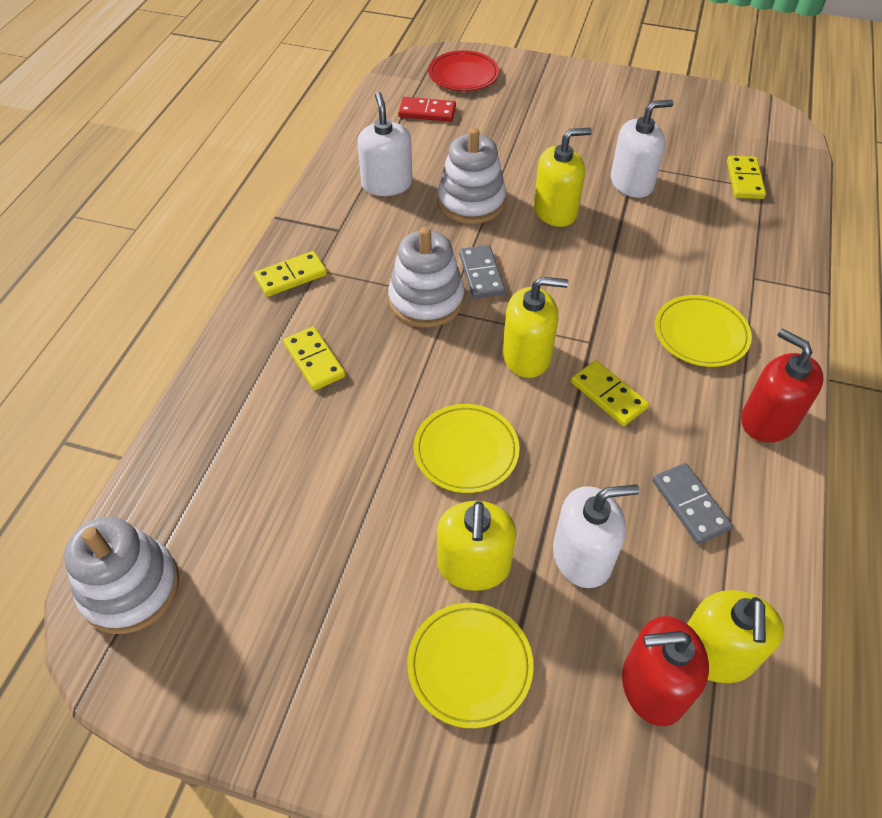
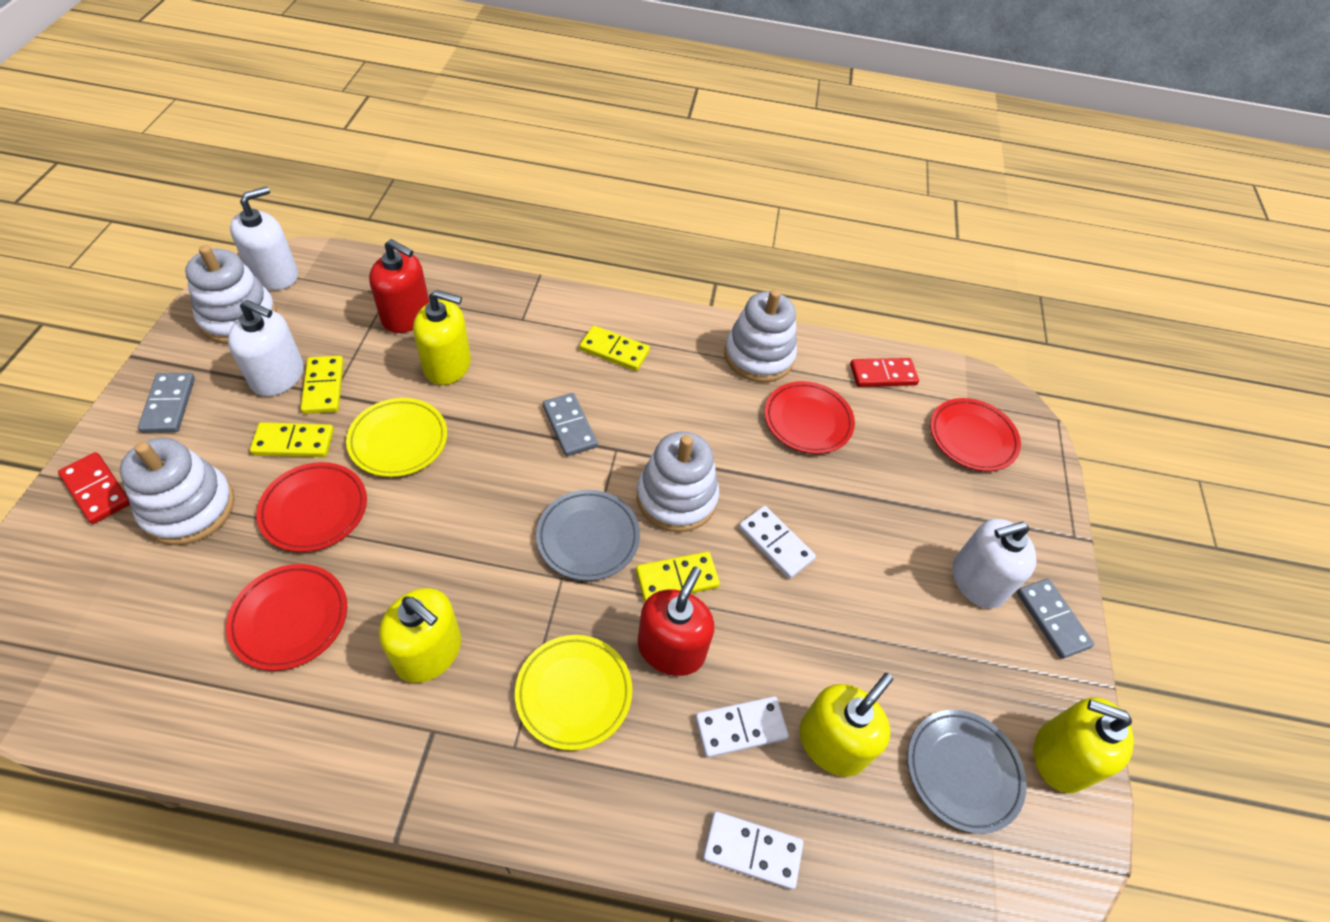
grey domino: [459,245,505,299] [652,463,732,544] = 2 -> [138,373,195,433] [543,393,598,456] [1017,579,1094,659] = 3
grey plate: none = 0 -> [536,490,640,581] [907,710,1027,834] = 2
red domino: [398,97,456,122] = 1 -> [58,452,130,524] [850,358,919,387] = 2
red plate: [428,50,499,91] = 1 -> [226,564,347,671] [256,462,367,552] [765,381,855,454] [930,398,1021,471] = 4
white domino: none = 0 -> [695,696,789,758] [703,811,803,890] [739,506,816,579] = 3
white stacking toy: [64,517,179,634] [388,227,464,328] [438,128,506,224] = 3 -> [120,438,235,545] [185,245,277,344] [637,432,719,532] [724,289,797,383] = 4
yellow plate: [407,603,534,728] [414,404,520,493] [655,295,752,367] = 3 -> [346,398,447,477] [515,635,632,750] = 2

